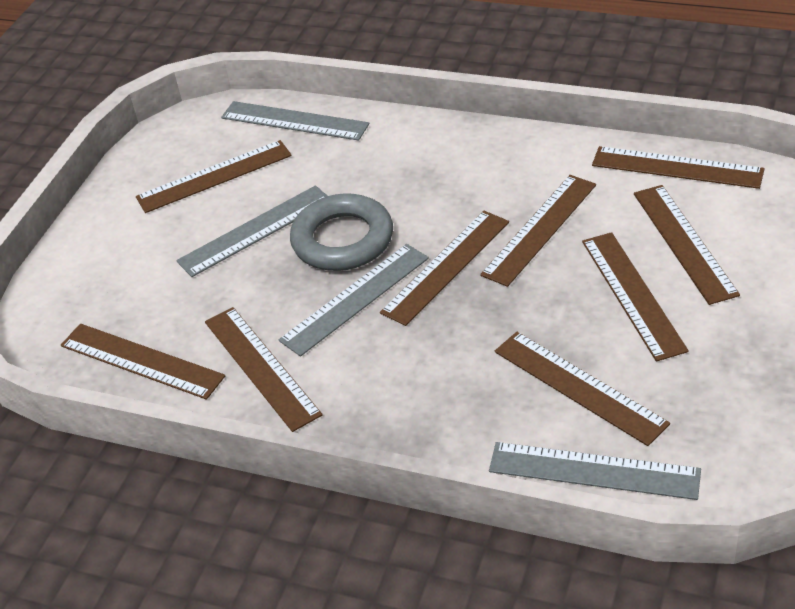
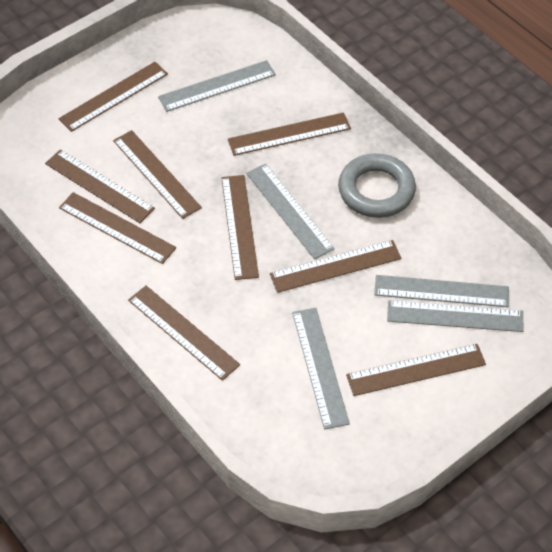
grey ruler: [176,186,327,277] [221,101,369,141] [279,244,429,357] [489,442,701,500] = 4 -> [158,60,276,112] [246,164,335,259] [292,308,350,429] [374,275,509,307] [387,300,524,332] = 5

